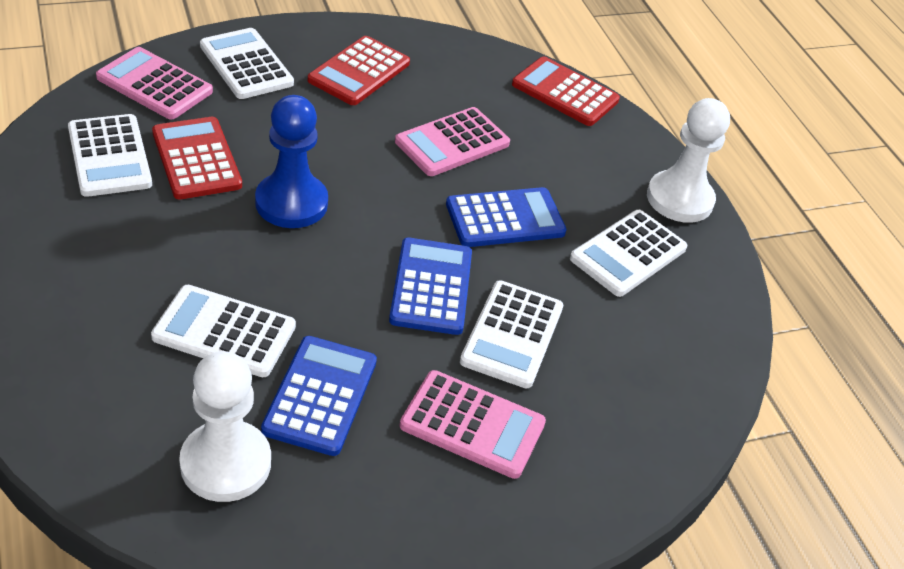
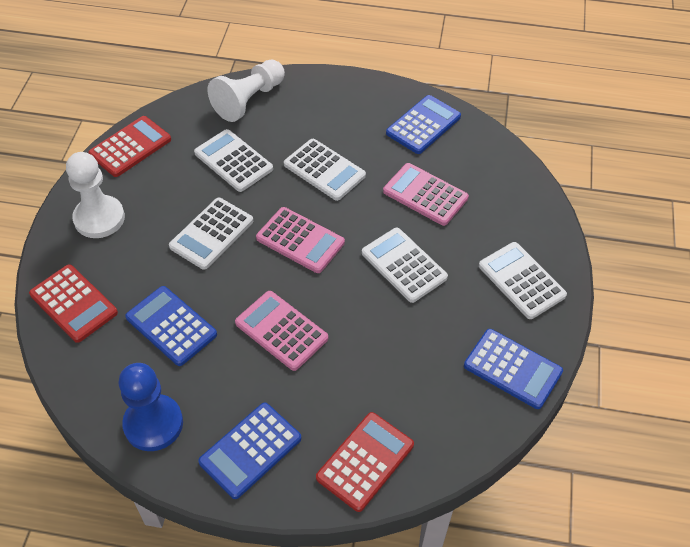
blue calculator: [261,336,377,456] [389,238,472,335] [446,187,567,247] = 3 -> [125,286,217,366] [198,403,301,499] [386,95,461,154] [464,329,563,409] = 4

